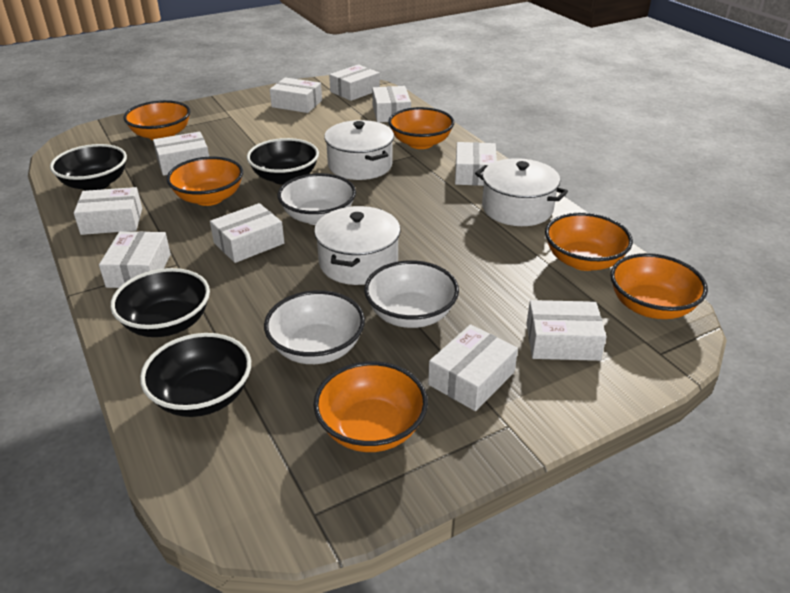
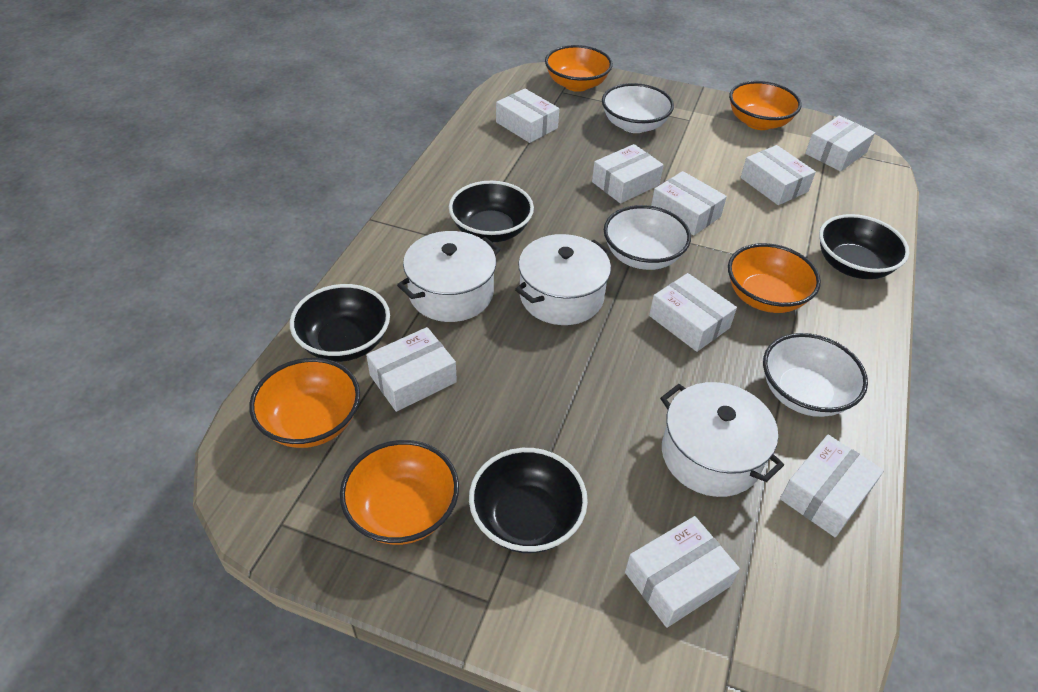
orange bowl: [124,100,191,141] [166,157,243,206] [314,361,428,452] [388,107,454,149] [545,213,633,271] [610,253,708,319] = 6 -> [249,358,360,448] [340,440,459,545] [545,45,613,92] [728,243,821,313] [729,81,802,130] = 5
white box: [74,187,142,235] [99,231,171,288] [153,131,209,176] [210,203,284,263] [270,77,322,113] [329,64,380,101] [372,86,411,122] [428,324,518,411] [455,142,497,186] [526,300,607,361] = 10 -> [366,327,457,412] [496,89,559,143] [592,144,663,204] [625,516,740,628] [649,273,737,352] [651,171,727,236] [741,145,816,205] [780,435,884,537] [805,116,875,172] = 9

